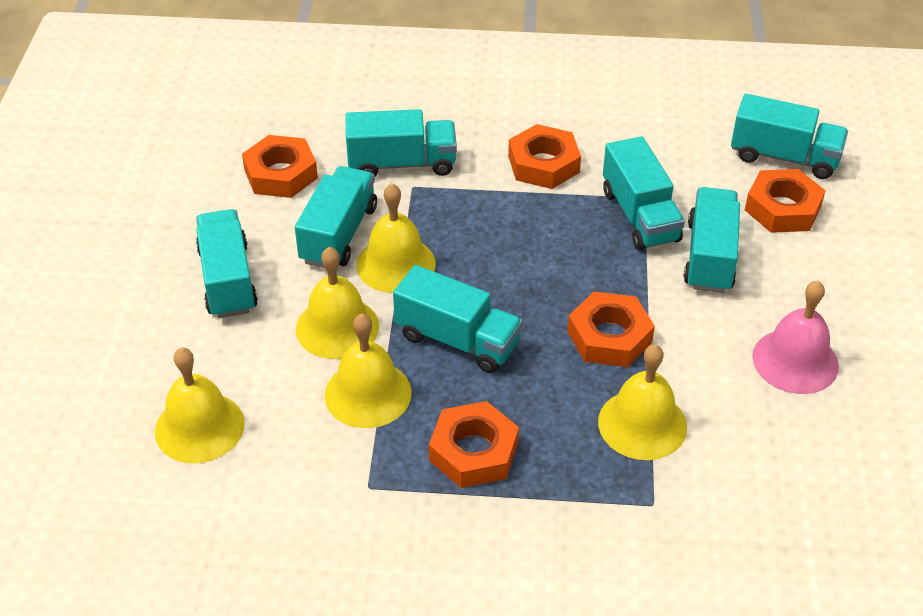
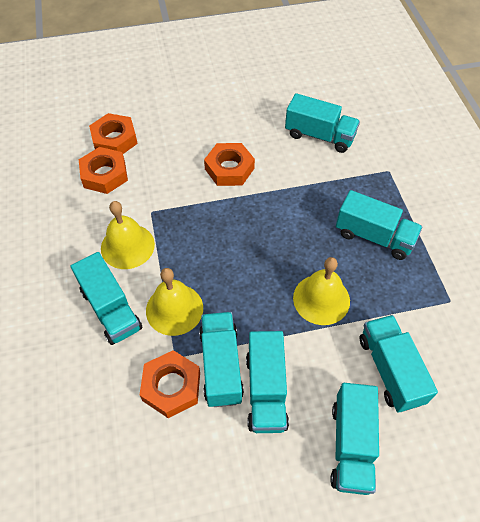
orange nut: [242,135,318,198] [429,401,519,488] [508,124,581,189] [567,291,655,367] [745,169,826,233] = 5 -> [79,147,128,194] [89,113,138,154] [140,350,200,418] [204,143,255,186] = 4
pink bell: [752,281,839,394] = 1 -> none = 0
yellow bell: [155,347,245,463] [296,247,379,359] [325,313,412,428] [356,183,436,293] [598,344,687,460] = 5 -> [101,201,155,269] [146,268,203,336] [293,257,350,325] = 3

